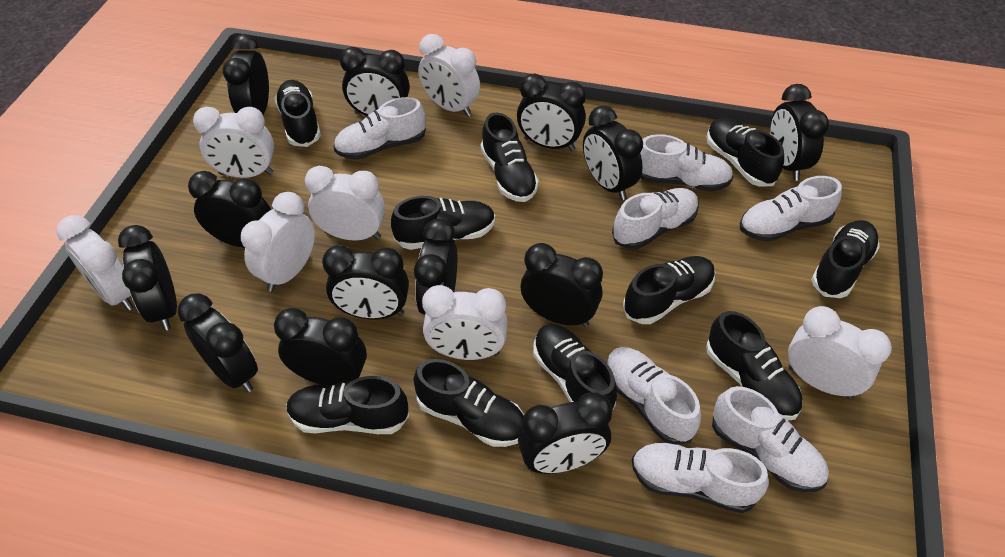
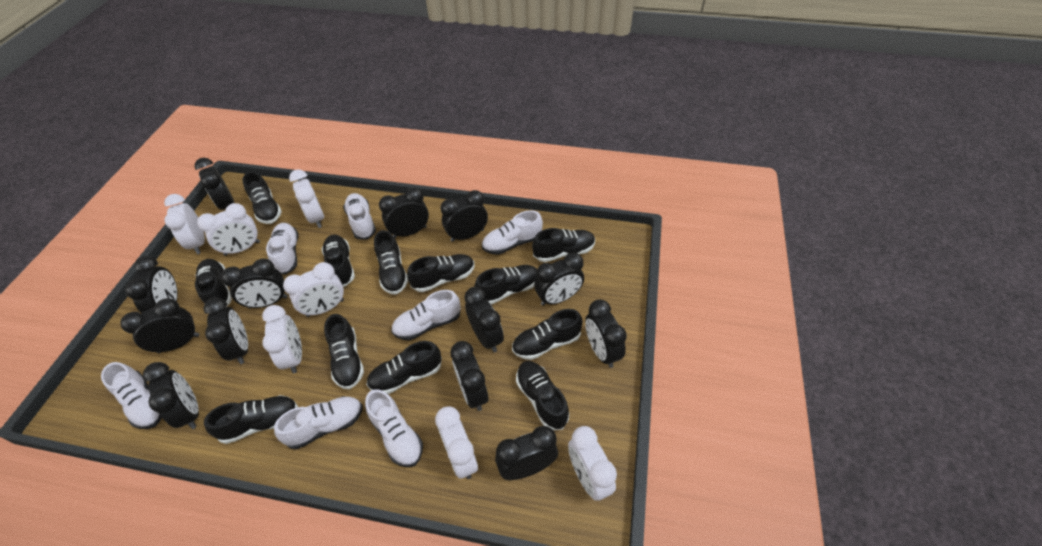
black shoe: [274,80,321,147] [286,376,409,434] [391,196,495,250] [414,359,524,447] [481,113,539,202] [533,324,617,411] [623,256,715,324] [706,118,784,187] [706,311,803,421] [811,220,880,298] = 10 -> [195,259,232,307] [204,395,298,444] [242,172,282,224] [322,235,355,287] [324,314,364,389] [366,341,442,394] [374,230,408,295] [407,254,475,292] [474,265,537,304] [512,309,583,360] [516,361,569,430] [532,228,595,262] = 12

